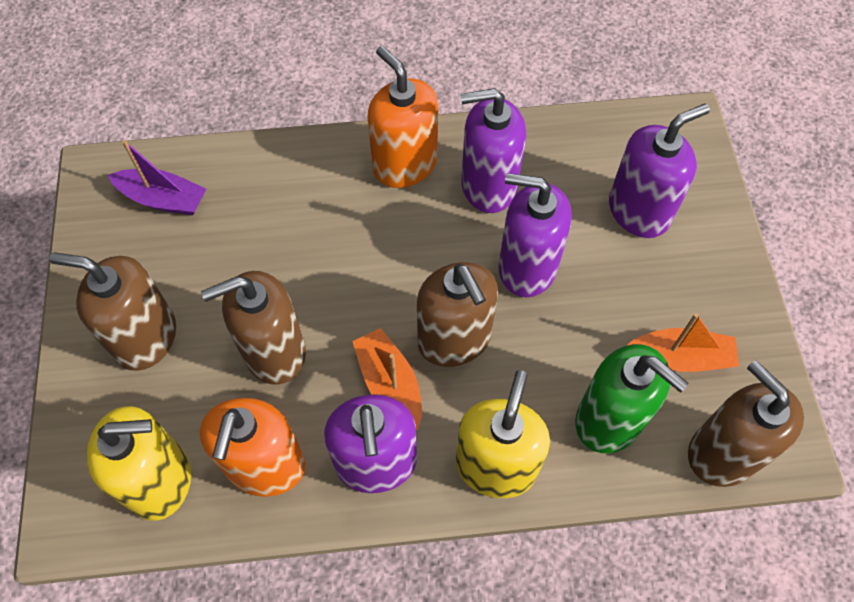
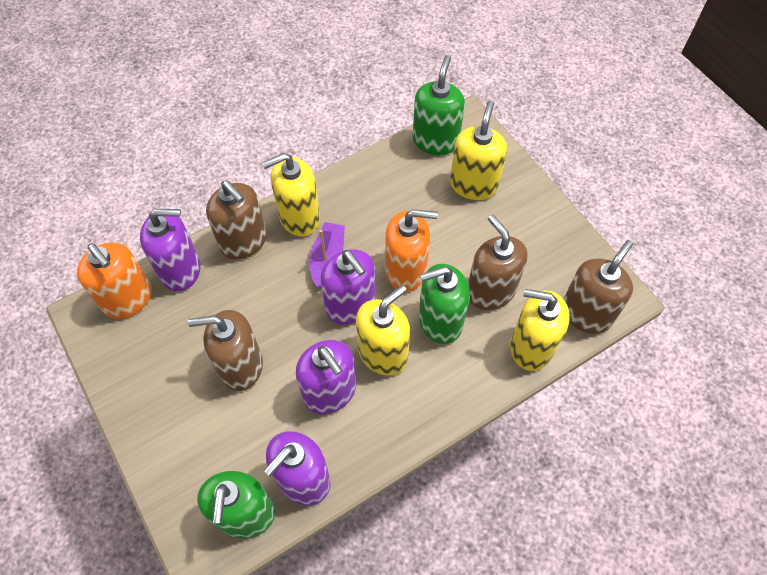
green soap dispenser: [575,344,689,453] = 1 -> [197,471,275,539] [413,55,465,155] [419,264,470,344] = 3
orange boat: [352,328,422,430] [628,313,739,372] = 2 -> none = 0
yellow soap dispenser: [87,406,191,521] [456,370,550,498] = 2 -> [262,153,320,236] [356,285,410,376] [450,101,507,200] [510,289,570,371] = 4

